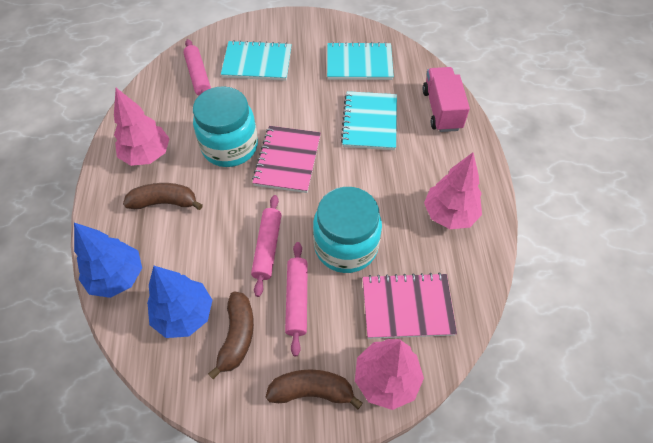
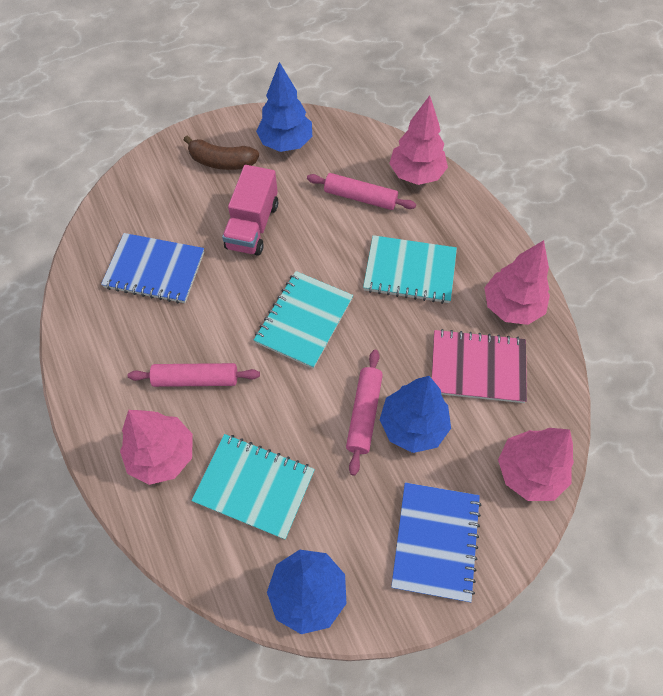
blue notebook: none = 0 -> [101,233,204,304] [391,482,481,602] = 2
blue tree: [74,223,142,298] [147,266,212,338] = 2 -> [256,62,312,152] [267,550,347,634] [380,376,451,453] = 3
brown banana: [123,183,203,210] [208,292,254,379] [266,369,363,409] = 3 -> [184,136,259,170] = 1
pink notebook: [252,126,321,193] [363,272,457,339] = 2 -> [432,329,527,403] = 1
pink tree: [114,88,170,166] [355,339,424,410] [424,153,482,229] = 3 -> [120,410,193,485] [389,95,448,185] [484,240,550,325] [498,428,574,501] = 4
turquoise jar: [193,86,258,167] [313,187,382,273] = 2 -> none = 0

